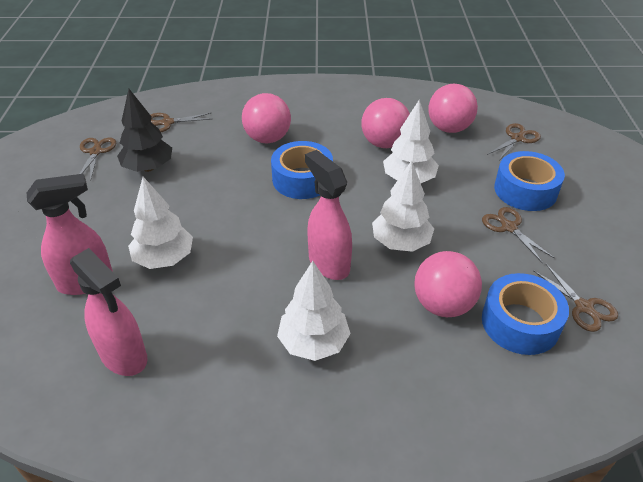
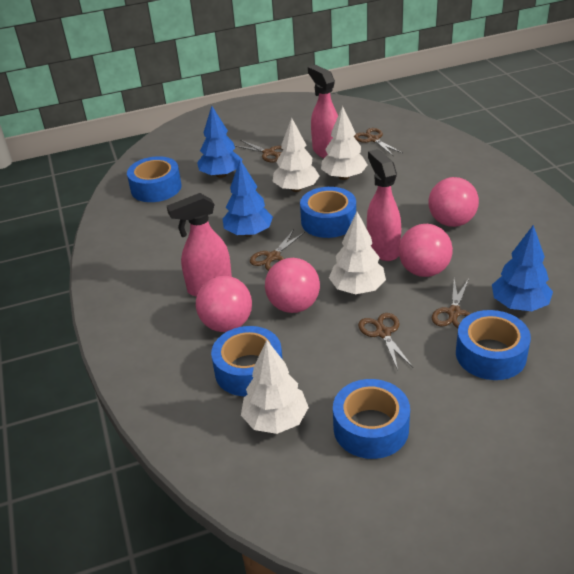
black tree: [117,89,172,172] = 1 -> none = 0
blue tape: [271,141,333,199] [482,273,569,355] [494,151,565,211] = 3 -> [127,156,182,202] [211,326,283,396] [300,187,356,238] [333,379,410,459] [456,310,531,380] = 5
blue tree: none = 0 -> [197,106,243,178] [223,160,273,237] [492,225,553,311] = 3

